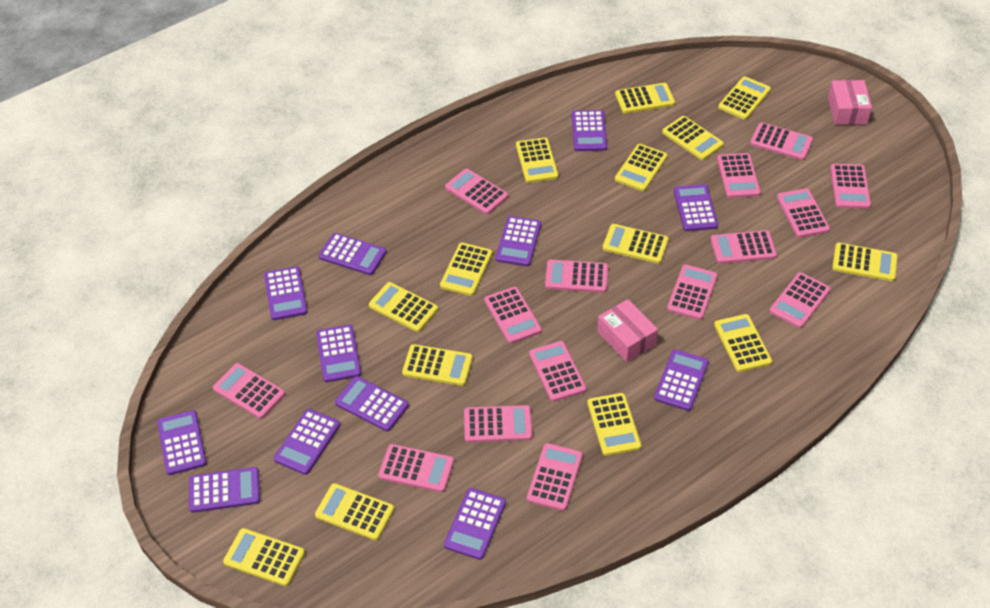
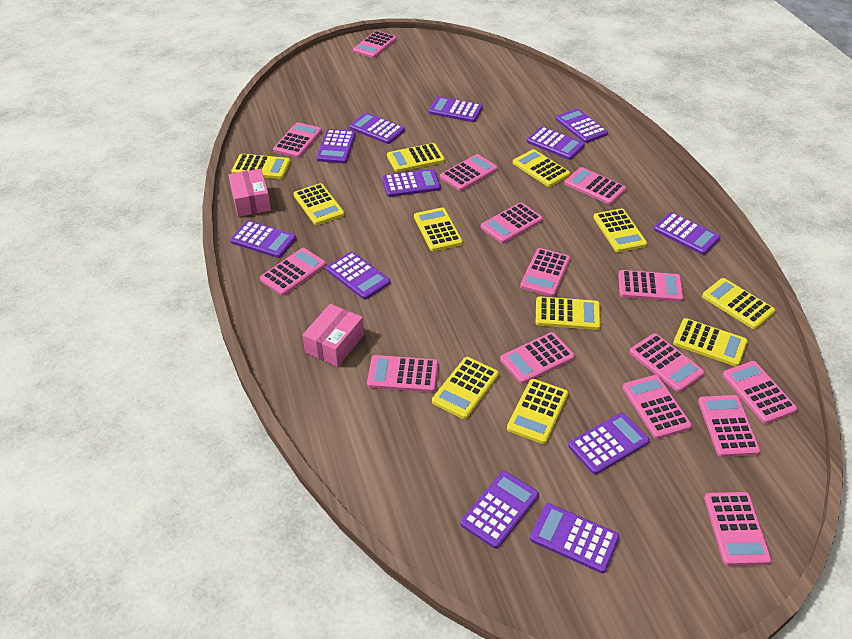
yellow calculator: [223,528,305,586] [315,483,394,540] [369,282,438,332] [402,344,473,386] [440,243,492,296] [516,138,558,183] [587,393,641,456] [603,224,669,264] [615,83,675,114] [615,144,667,191] [662,116,724,160] [714,314,772,372] [718,76,771,120] [832,243,898,281] = 14 -> [231,154,290,179] [293,183,345,225] [387,143,445,172] [414,207,463,251] [432,357,499,419] [507,379,568,444] [513,149,570,187] [536,297,601,330] [593,209,647,252] [673,318,748,367] [702,278,775,329] = 11

